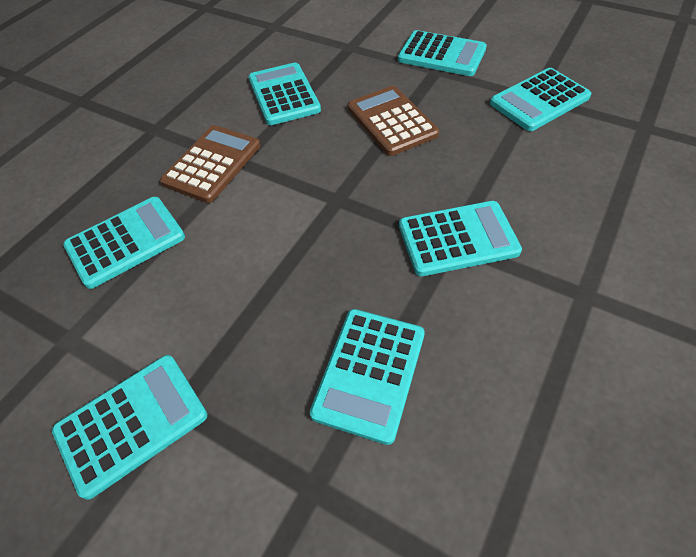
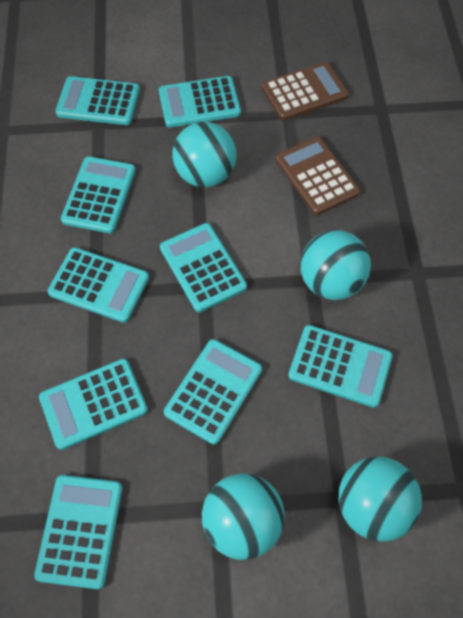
turquoise ball: none = 0 -> [173,122,236,187] [202,473,285,560] [300,230,371,300] [338,457,422,541] = 4
turquoise calculator: [52,355,207,500] [63,197,185,289] [248,63,321,125] [310,309,425,445] [398,30,487,76] [399,201,522,276] [490,68,591,131] = 7 -> [34,475,123,589] [39,359,148,450] [47,247,149,323] [55,76,140,125] [61,156,136,233] [159,76,241,127] [160,223,247,312] [164,339,262,445] [288,325,393,408] = 9

